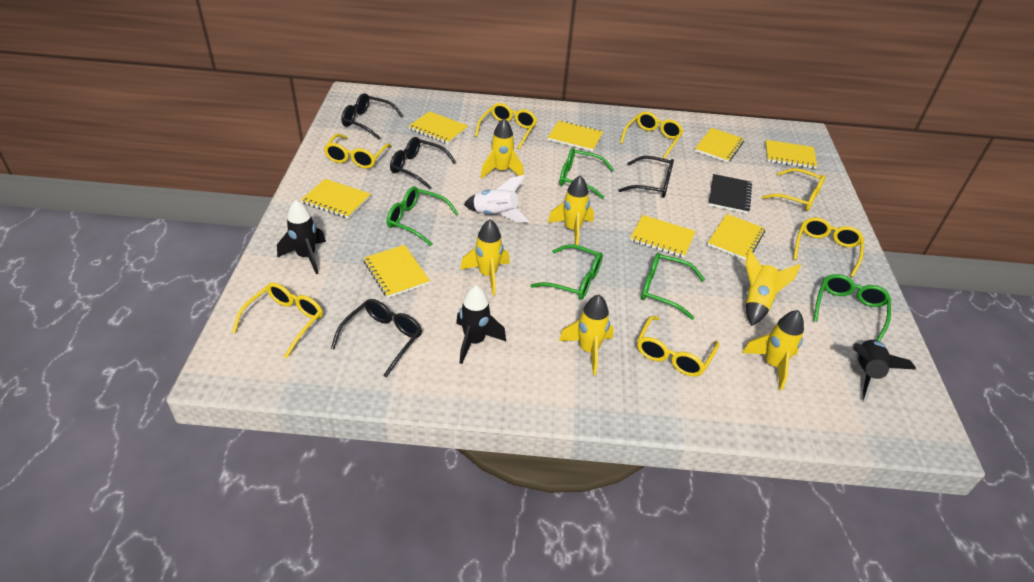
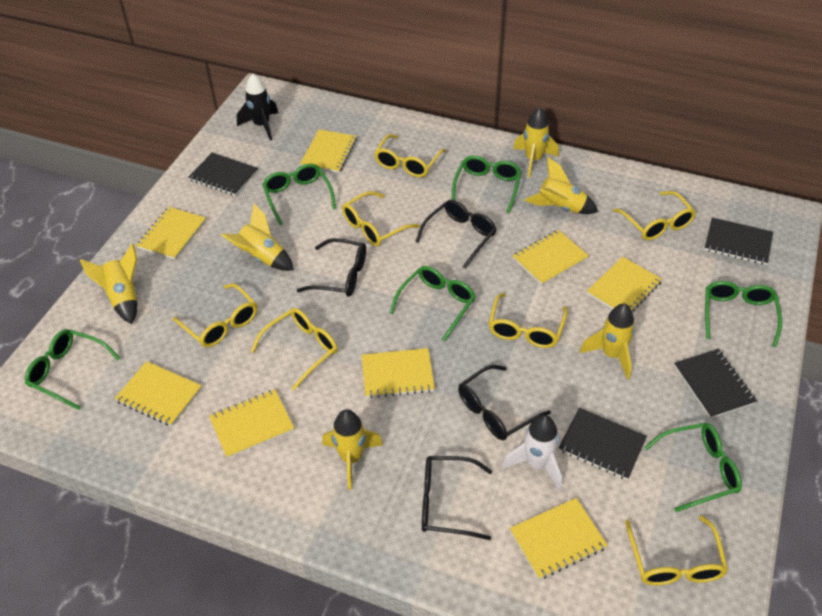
black notebook: [708,174,752,213] = 1 -> [188,152,258,196] [559,408,647,480] [674,349,757,419] [704,217,773,265] = 4
black rocket: [277,200,326,274] [456,285,506,364] [853,340,916,402] = 3 -> [237,74,278,141] = 1
green glasses: [387,186,459,246] [530,244,603,300] [559,148,614,199] [641,253,705,320] [813,274,891,341] = 5 -> [25,329,120,410] [262,163,336,225] [390,266,476,341] [452,156,522,213] [644,423,742,512] [705,281,782,347] = 6

